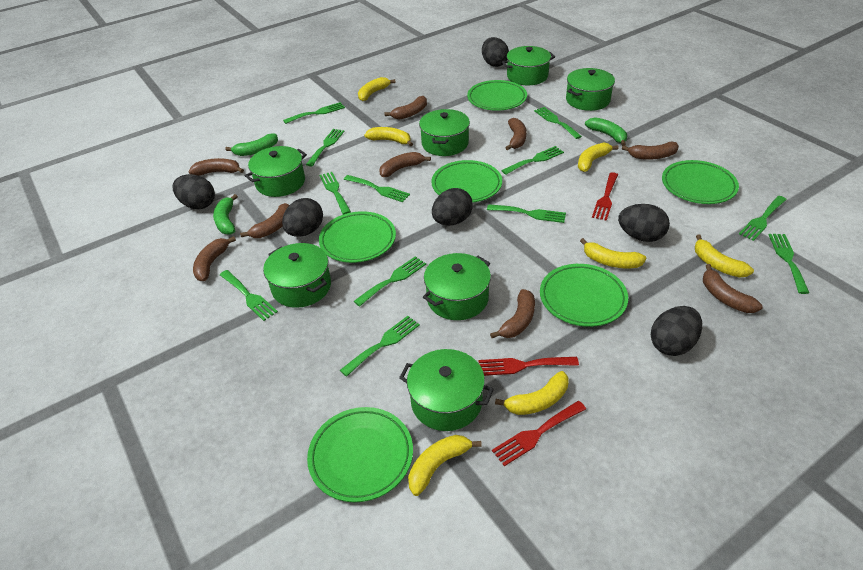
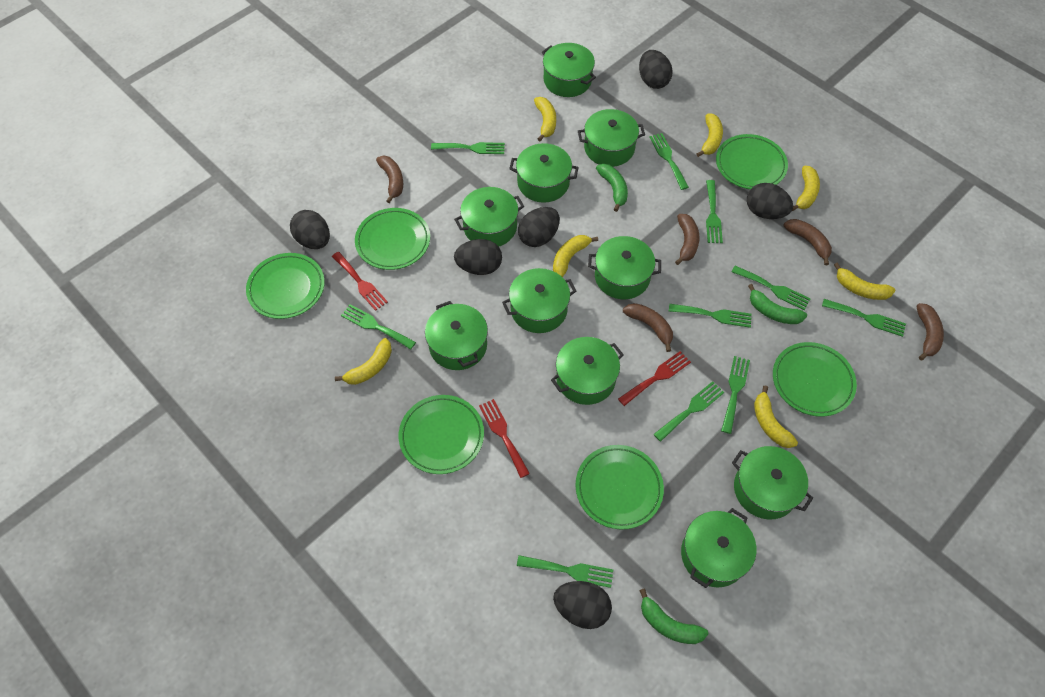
brown banana: [189,158,244,176] [193,236,236,281] [240,203,289,238] [379,152,431,177] [384,96,427,119] [490,289,535,338] [505,118,526,150] [622,142,679,160] [703,264,763,313] = 9 -> [376,156,403,203] [623,303,673,352] [675,214,699,265] [783,219,832,265] [917,303,944,360] = 5
green fork: [220,270,278,321] [283,102,345,124] [306,129,345,166] [319,172,351,214] [340,316,420,377] [344,175,410,202] [353,256,426,307] [487,204,566,223] [501,146,564,175] [534,107,582,139] [739,196,787,241] [769,234,809,294] = 12 -> [341,304,416,350] [431,142,505,154] [517,555,614,588] [649,133,689,190] [653,381,724,442] [669,304,752,328] [706,180,723,243] [721,356,750,434] [731,266,811,310] [822,299,906,337] = 10
green pot: [245,146,307,197] [263,243,331,308] [399,349,494,431] [419,109,470,156] [423,253,491,320] [502,46,555,85] [566,68,615,111] = 7 -> [425,301,488,370] [454,187,524,247] [502,268,576,333] [509,143,579,203] [542,43,596,97] [551,337,624,405] [578,109,645,167] [588,236,661,299] [681,508,756,588] [732,446,813,520] = 10

